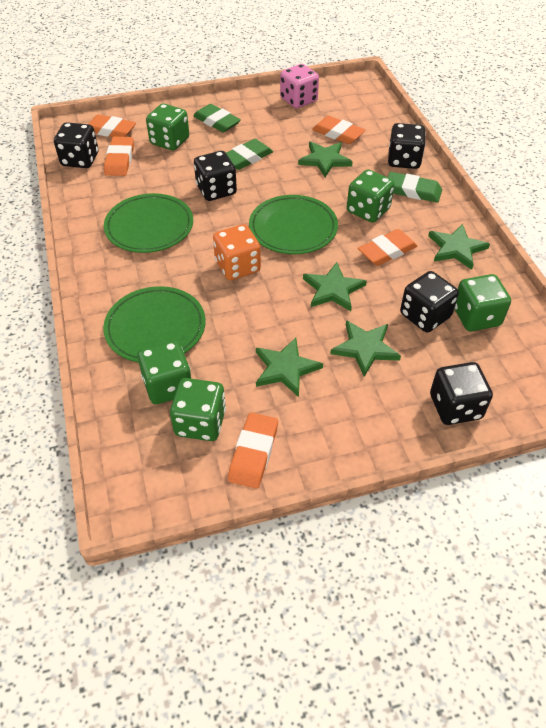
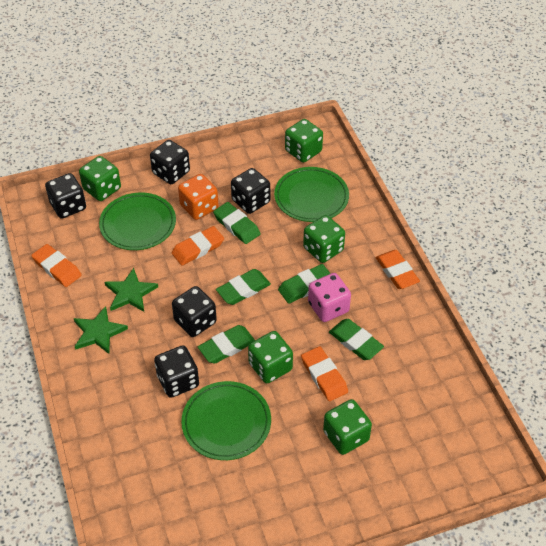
green eraser: [193,104,241,132] [226,139,273,170] [388,172,442,203] = 3 -> [198,325,255,364] [213,202,261,244] [216,269,271,305] [278,264,331,304] [329,319,384,360] = 5
green star: [256,337,323,397] [298,142,353,177] [303,262,367,311] [330,320,401,377] [428,224,490,270] = 5 -> [74,306,128,354] [104,268,158,312] = 2
orange eraser: [88,114,136,137] [104,137,134,176] [228,412,278,489] [312,116,365,144] [358,229,417,266] = 5 -> [31,244,82,287] [171,226,224,266] [301,346,348,401] [375,250,420,289] = 4

